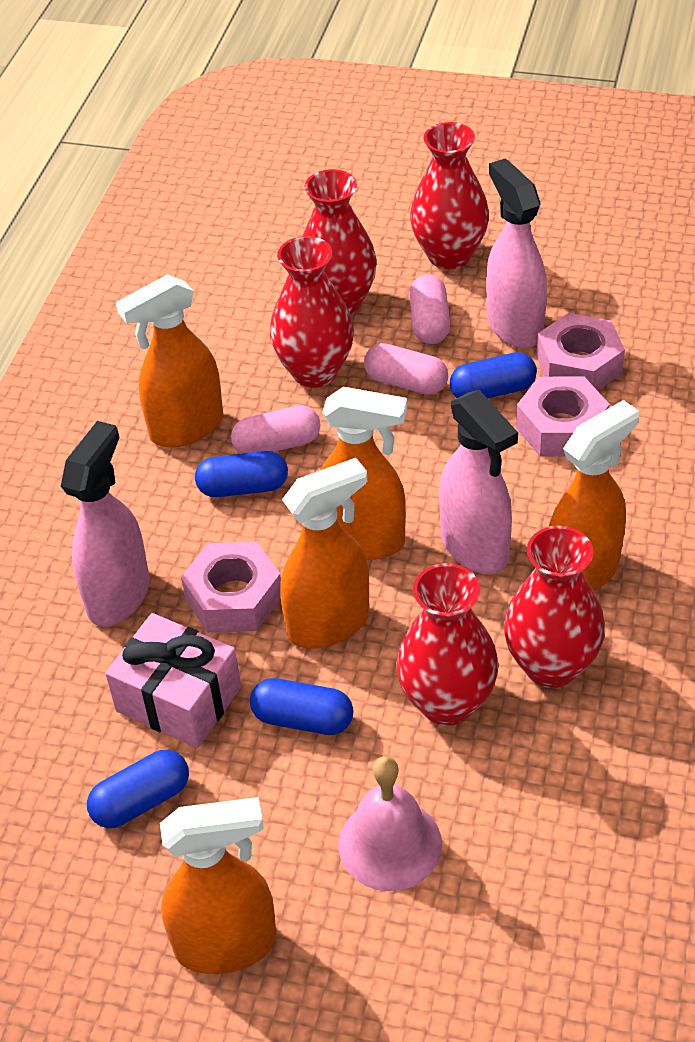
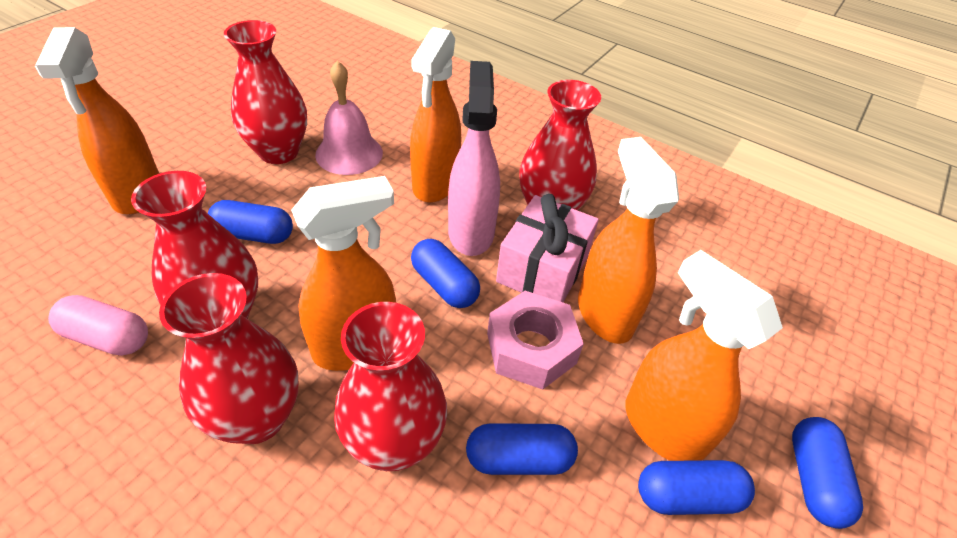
blue capsule: [87,750,189,828] [195,451,288,497] [250,678,353,735] [450,352,537,399] = 4 -> [208,200,293,244] [411,239,480,308] [466,423,578,475] [638,460,755,515] [792,417,863,529] = 5
pink capsule: [231,405,321,454] [364,343,448,395] [409,274,450,344] = 3 -> [48,295,148,356] = 1
pink nut: [181,542,281,633] [516,376,610,456] [537,313,625,391] = 3 -> [487,291,584,390] = 1
pink spray bottle: [61,421,150,627] [439,390,518,574] [486,158,547,348] = 3 -> [448,61,500,256] = 1

